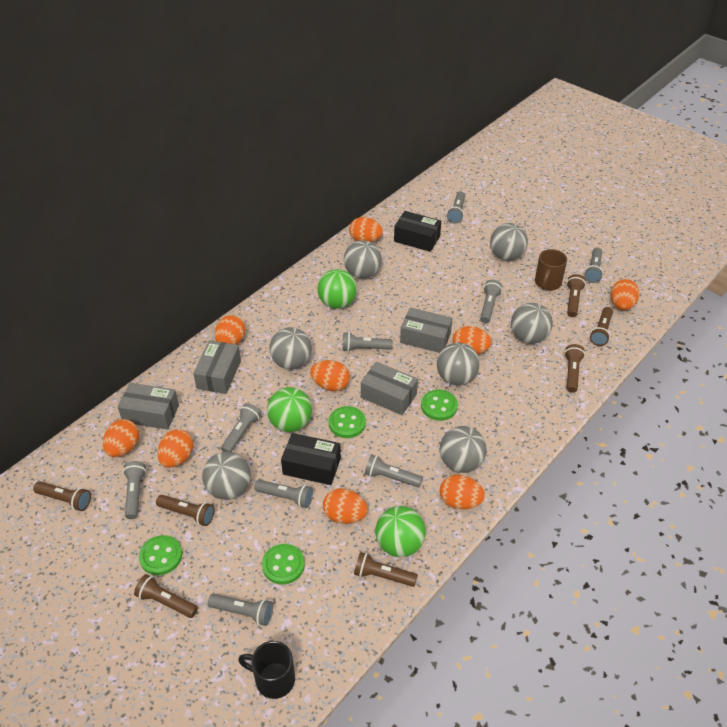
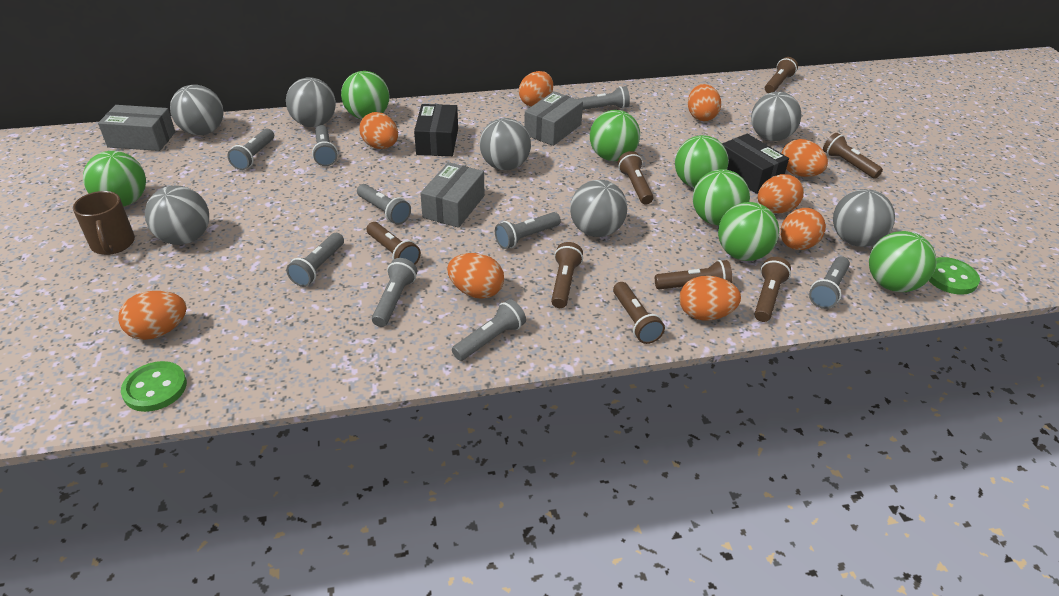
black mug: [238,641,295,699] = 1 -> none = 0
brown flashlight: [33,481,91,511] [134,574,198,618] [156,495,215,526] [354,552,418,587] [564,344,585,393] [567,274,586,317] [590,307,613,346] = 7 -> [367,222,421,265] [551,242,583,308] [613,282,665,344] [618,151,653,205] [655,260,732,289] [754,257,791,322] [765,57,798,93] [823,133,883,178] = 8
green ball: [267,387,312,432] [317,269,357,309] [375,506,426,557] = 3 -> [83,151,146,207] [341,71,390,119] [590,110,640,161] [675,135,729,188] [692,169,750,226] [718,202,779,261] [869,231,936,292] = 7
green button: [139,535,182,575] [262,544,305,584] [329,406,366,438] [421,390,458,421] = 4 -> [121,361,187,412] [929,257,980,295] = 2
grey box: [118,383,179,430] [193,340,241,394] [361,362,418,415] [400,307,452,353] = 4 -> [98,105,175,151] [420,162,484,228] [524,91,583,146] = 3

